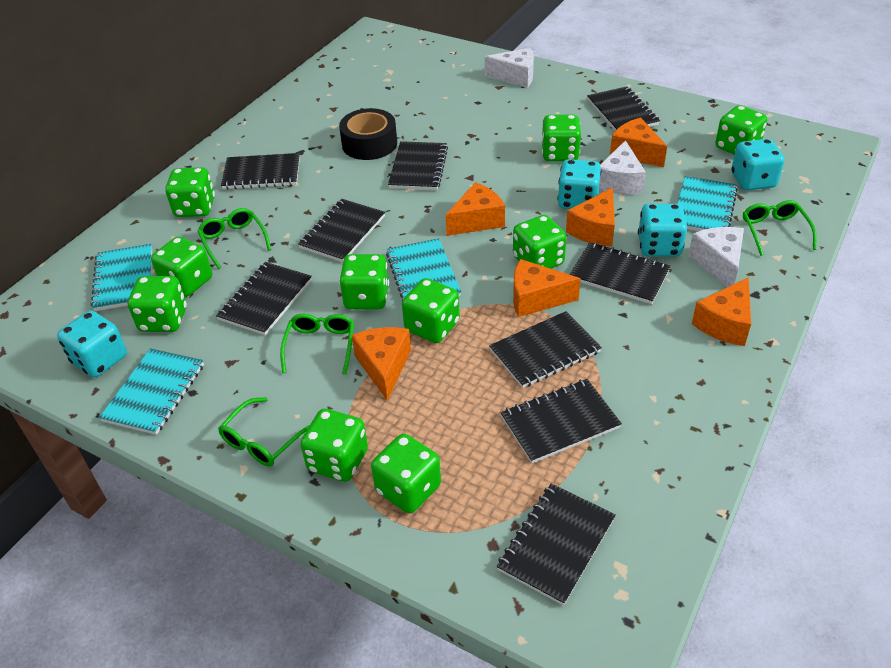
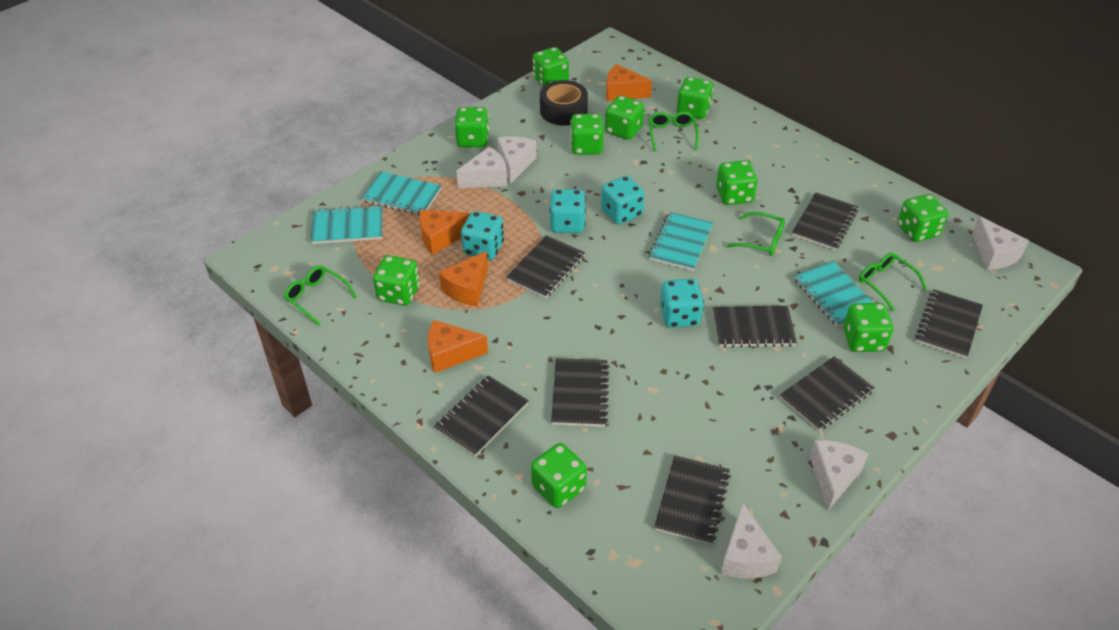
black notebook: [216,262,312,335] [221,153,300,190] [298,199,385,262] [388,141,448,190] [489,311,602,388] [497,483,616,606] [500,379,622,463] [569,242,671,304] [587,86,660,131] = 9 -> [434,375,529,457] [506,235,585,298] [551,358,609,427] [654,455,731,545] [713,306,797,348] [780,356,875,431] [792,192,858,250] [915,289,983,359] = 8
orange cheese: [352,327,411,401] [446,182,505,236] [513,259,581,317] [566,187,615,247] [610,118,667,167] [692,277,751,346] = 6 -> [419,210,470,255] [428,320,488,373] [439,251,488,306] [606,64,652,101] = 4
white cheese: [485,48,534,88] [599,140,646,194] [688,227,744,287] = 3 -> [456,147,507,188] [497,136,537,184] [721,502,782,579] [810,440,868,510] [972,217,1029,270] = 5

